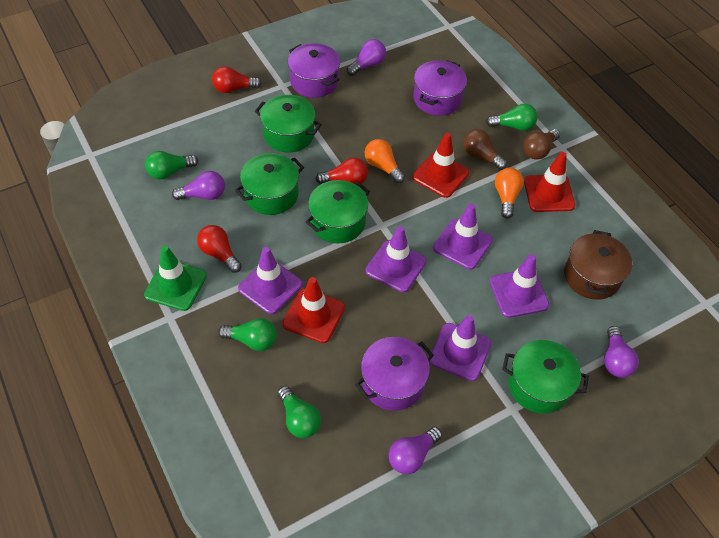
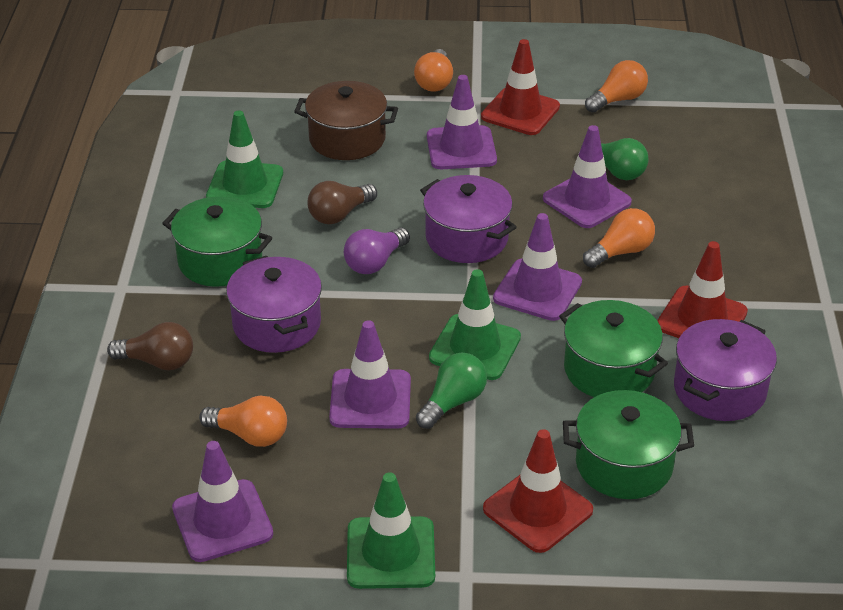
green light bulb: [145,151,198,179] [218,318,277,351] [278,386,321,438] [486,104,538,131] = 4 -> [416,353,487,429] [581,138,648,180] = 2
green pot: [235,153,304,215] [254,95,322,153] [306,180,370,243] [502,340,589,414] = 4 -> [162,196,272,287] [559,300,668,397] [563,390,694,499] = 3
green traffic cone: [144,245,207,311] = 1 -> [206,111,283,208] [347,472,435,589] [429,269,521,380] = 3
orange light bulb: [365,139,405,183] [495,168,524,218] = 2 -> [199,396,287,447] [414,49,453,92] [583,208,655,268] [585,60,648,113] = 4
purple light bulb: [172,171,225,200] [347,39,386,76] [389,427,442,474] [604,326,639,378] = 4 -> [344,227,410,274] = 1
red light bulb: [197,225,242,273] [212,66,262,93] [316,158,368,184] = 3 -> none = 0

